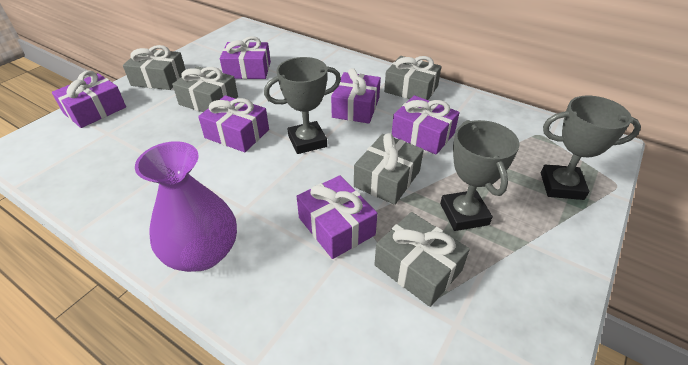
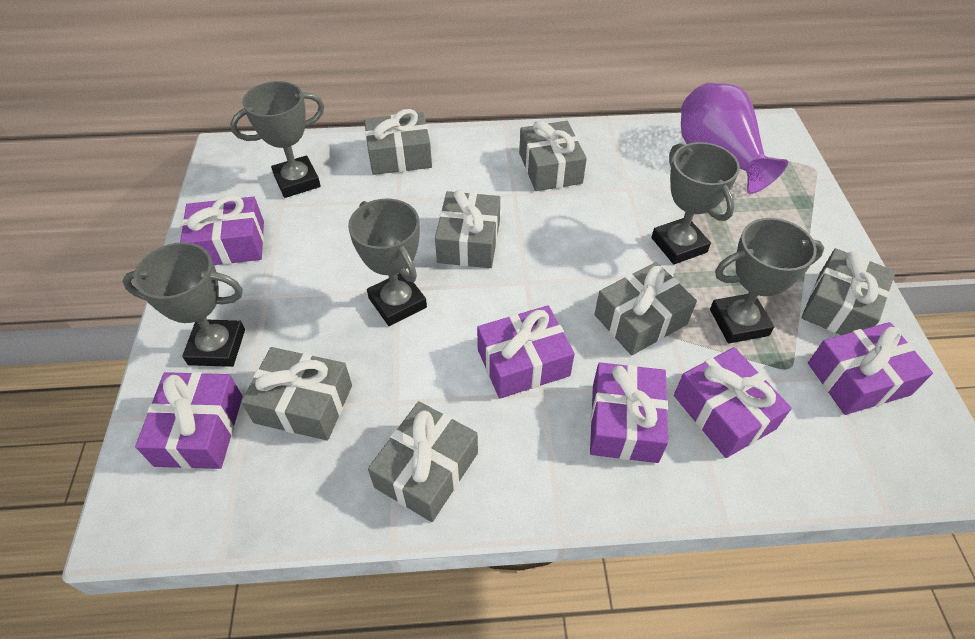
grey gift: [123,45,186,90] [172,66,238,112] [354,133,424,205] [374,212,470,307] [384,56,442,100] = 5 -> [241,347,352,441] [364,109,432,175] [368,401,478,522] [435,189,500,268] [519,121,587,191] [594,262,697,355] [801,248,896,335] = 7
grey trophy: [264,57,341,154] [440,120,520,231] [541,96,641,200] = 3 -> [122,242,245,367] [230,81,324,198] [348,199,427,326] [651,142,740,264] [710,218,824,343] = 5

